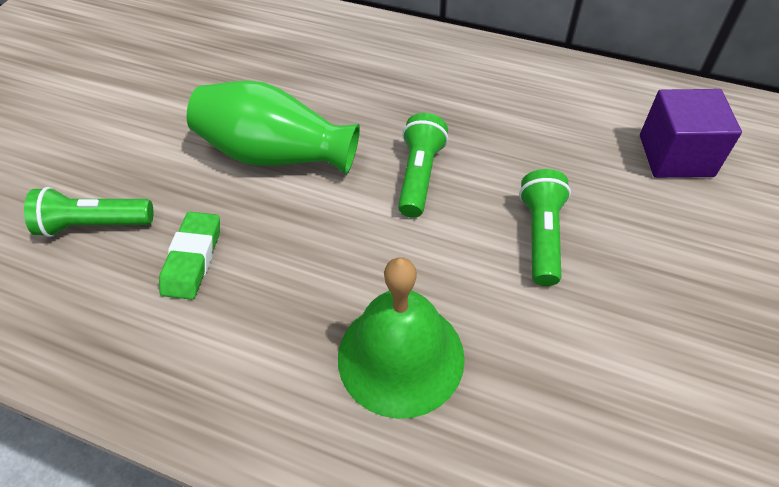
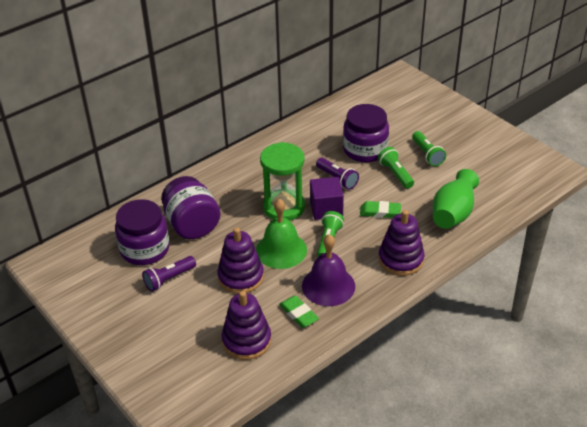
green eraser: [159,212,220,300] = 1 -> [279,295,319,328] [360,201,401,218] = 2
green hourglass: none = 0 -> [260,142,305,221] = 1
purple bell: none = 0 -> [302,234,355,306] = 1
purple flashlight: none = 0 -> [142,256,196,292] [316,158,359,190] = 2
purple jar: none = 0 -> [115,199,170,265] [161,176,221,239] [343,104,389,162] = 3
purple stacking toy: none = 0 -> [217,228,264,294] [222,291,271,360] [378,210,424,276] = 3

